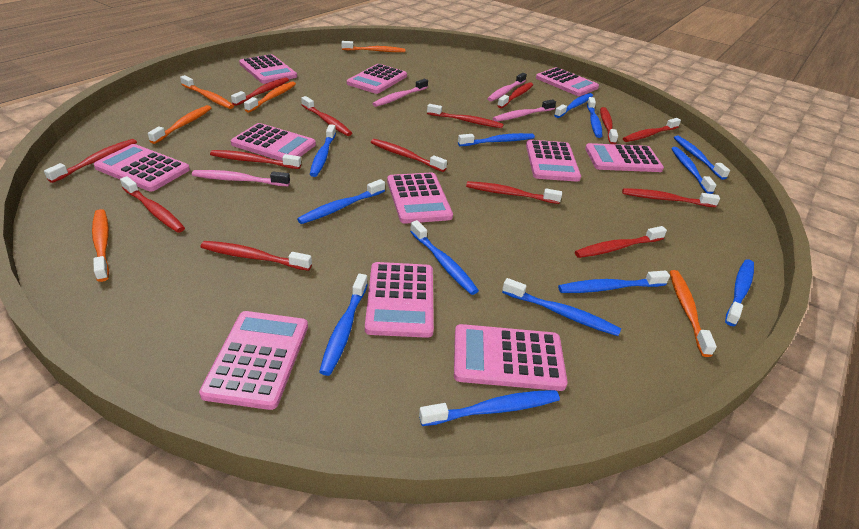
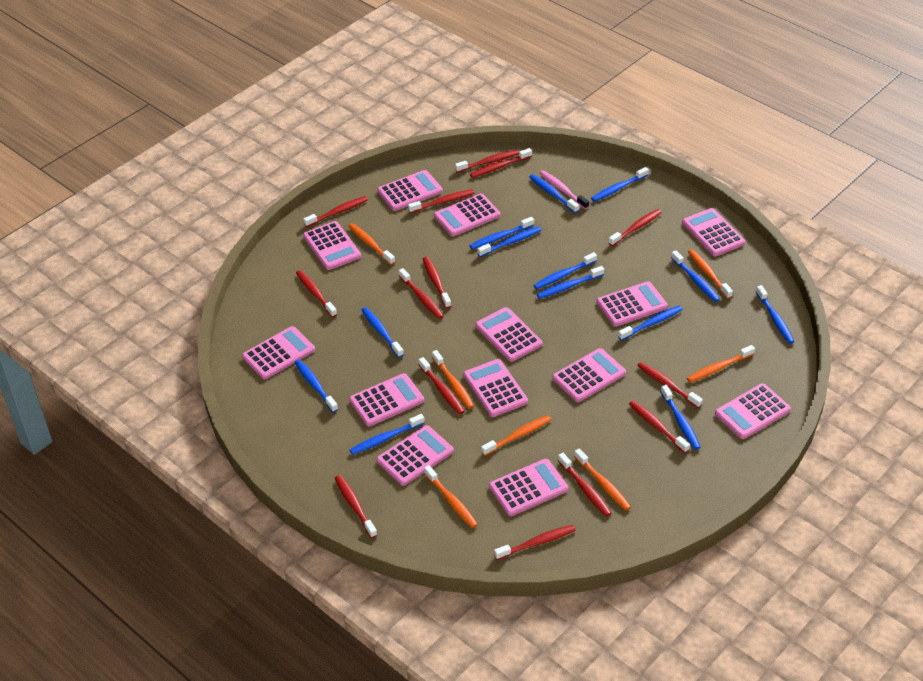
orange toothbrush: [92,209,109,282] [148,105,211,144] [180,75,234,109] [244,81,296,113] [341,41,405,52] [670,270,717,357] = 6 -> [348,223,395,265] [424,465,478,528] [432,350,474,409] [481,415,551,456] [574,448,631,511] [687,345,755,383] [688,249,733,299] = 7
pink calculator: [94,144,190,191] [199,311,308,410] [231,123,316,161] [239,54,297,84] [347,64,407,94] [365,262,434,338] [387,173,453,224] [454,324,567,391] [526,140,581,182] [536,67,599,96] [585,143,664,172] = 11 -> [242,326,315,379] [303,221,361,270] [349,373,424,426] [377,170,443,211] [377,425,454,486] [434,193,500,236] [463,359,528,417] [475,307,543,362] [489,459,568,516] [552,348,626,402] [597,281,668,327] [682,208,745,256] [715,383,791,439] = 13
pink toothbrush: [192,170,290,186] [372,79,428,107] [487,73,527,102] [493,99,556,121] = 4 -> [539,170,589,209] = 1

